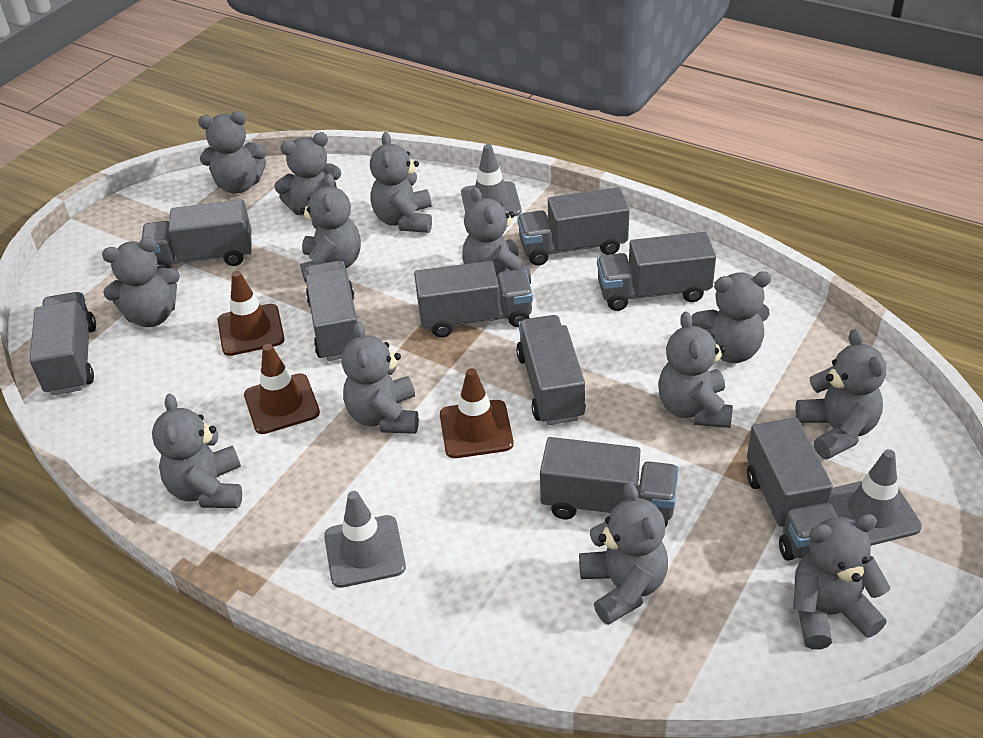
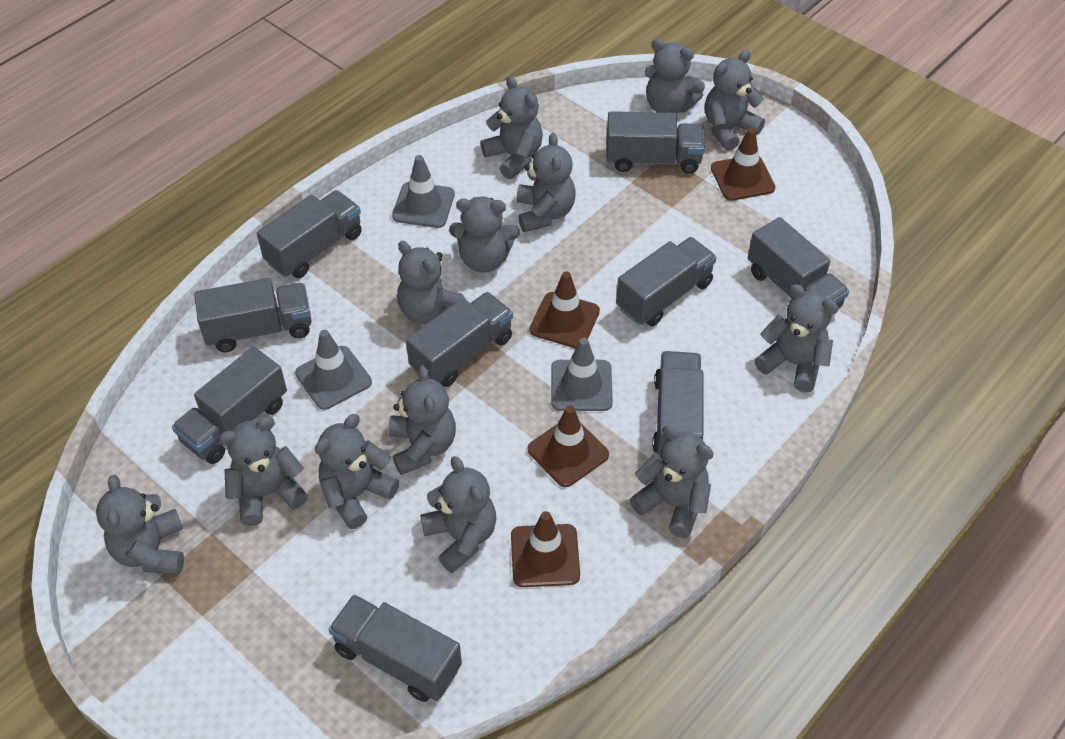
brown traffic cone: [218,271,285,356] [244,344,320,434] [440,368,514,458] = 3 -> [511,511,580,587] [528,405,609,487] [530,272,600,348] [711,128,775,201] = 4

